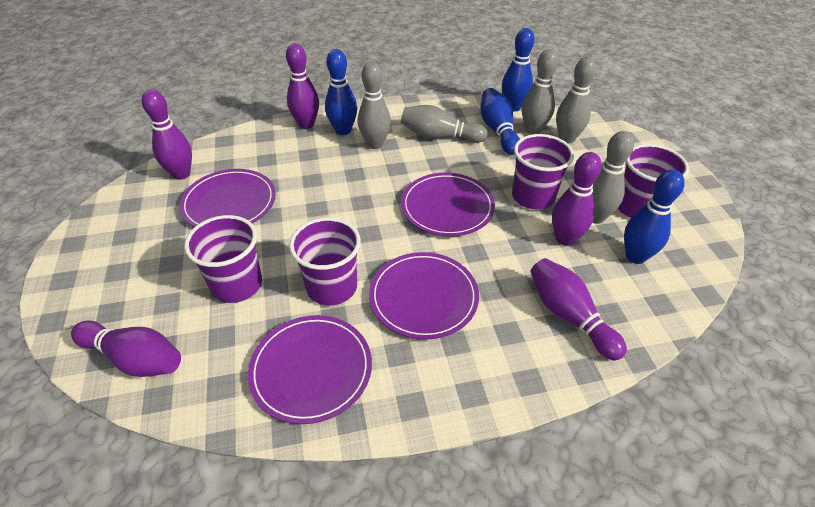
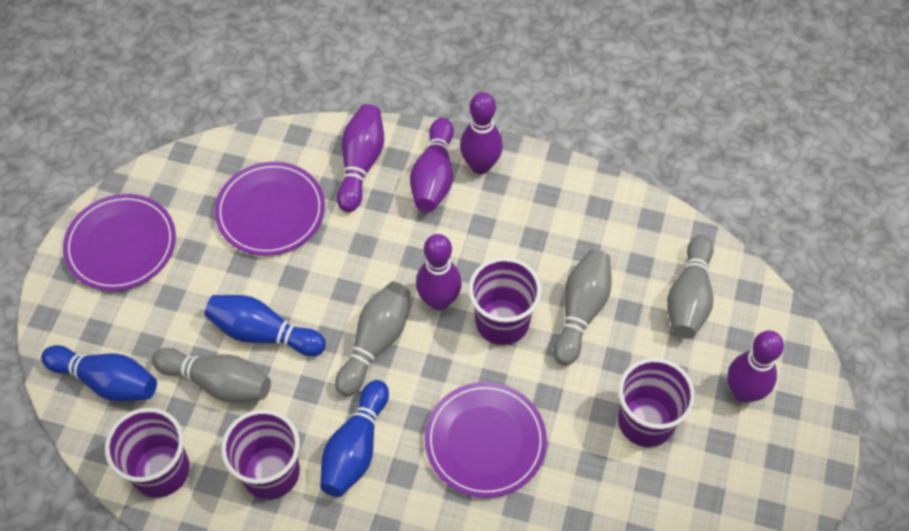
blue bowling pin: [325,49,357,135] [481,88,520,155] [502,28,535,112] [624,169,685,264] = 4 -> [41,345,157,402] [204,295,326,356] [320,380,389,497] = 3
grey bowling pin: [358,62,391,149] [401,105,488,143] [522,49,558,135] [556,57,596,143] [592,131,634,224] = 5 -> [152,348,271,403] [335,281,410,396] [553,249,612,365] [667,235,714,339] = 4
purple plate: [180,169,276,227] [248,315,372,424] [369,252,479,340] [401,173,495,236] = 4 -> [63,194,176,291] [215,162,325,256] [425,382,547,498] = 3

